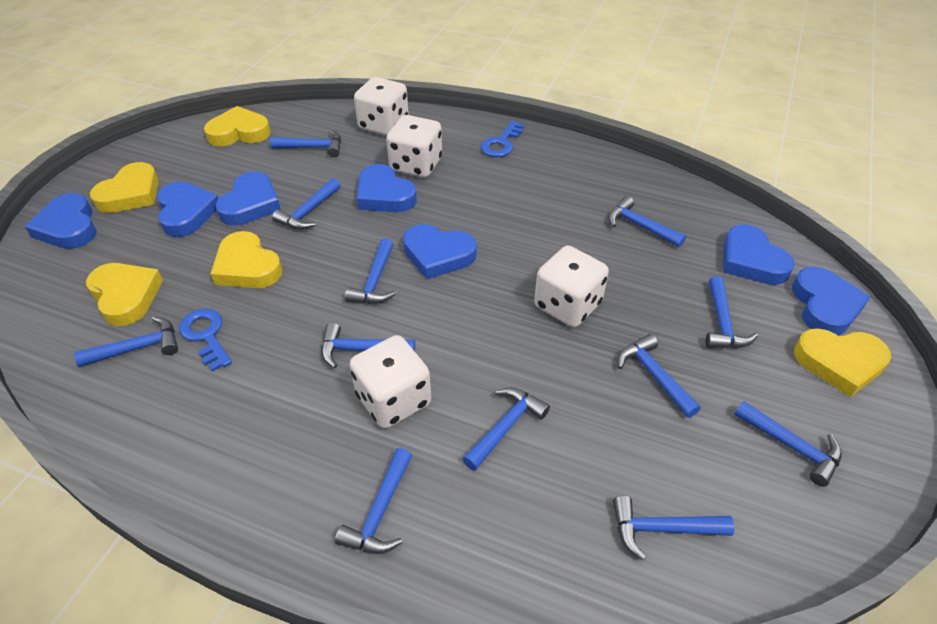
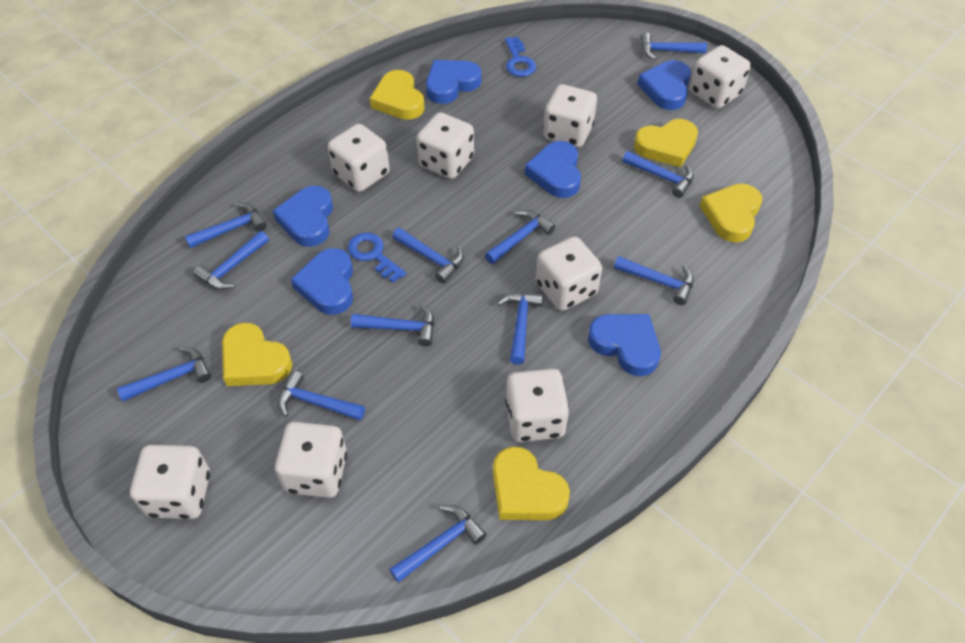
blue heart: [25,193,97,249] [157,182,219,237] [216,171,281,226] [357,164,417,212] [403,224,477,279] [723,224,795,285] [792,267,871,336] = 7 -> [273,186,333,247] [291,248,353,315] [426,60,481,104] [525,141,581,198] [588,314,661,376] [637,60,691,110] = 6
white dice: [349,335,431,429] [354,77,409,136] [386,115,442,178] [534,246,609,327] = 4 -> [130,445,210,519] [275,422,347,498] [328,124,389,192] [417,112,474,179] [505,369,569,442] [536,236,602,311] [544,84,597,147] [690,45,751,108] = 8

